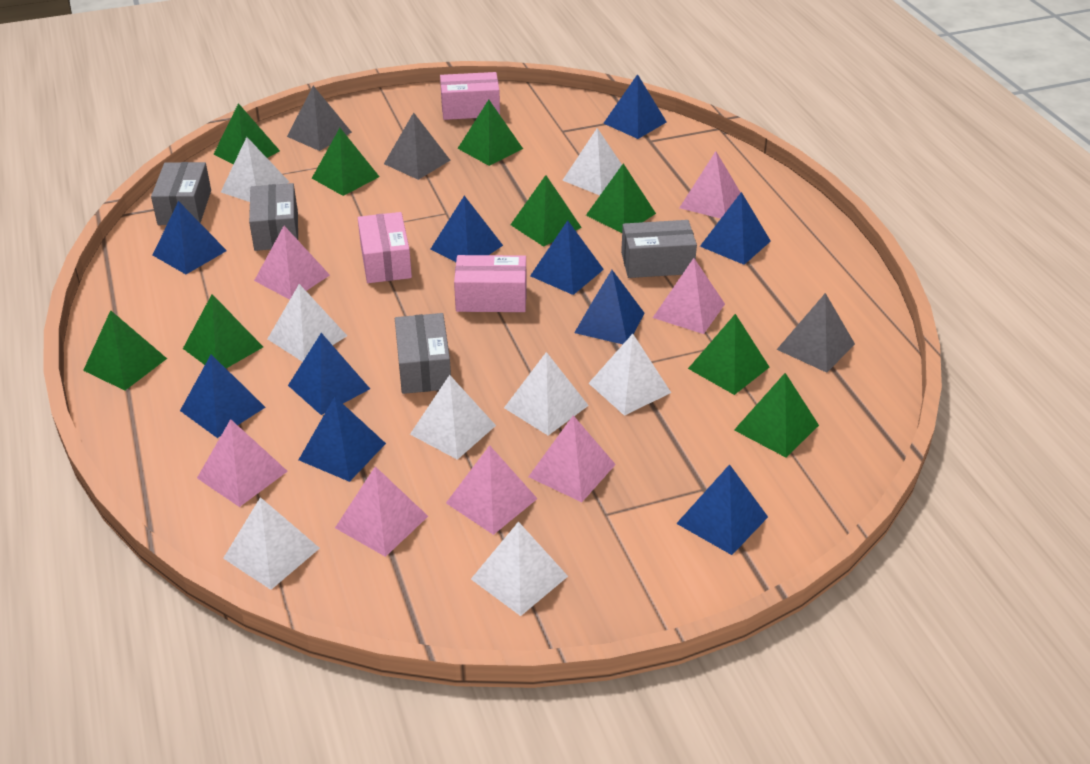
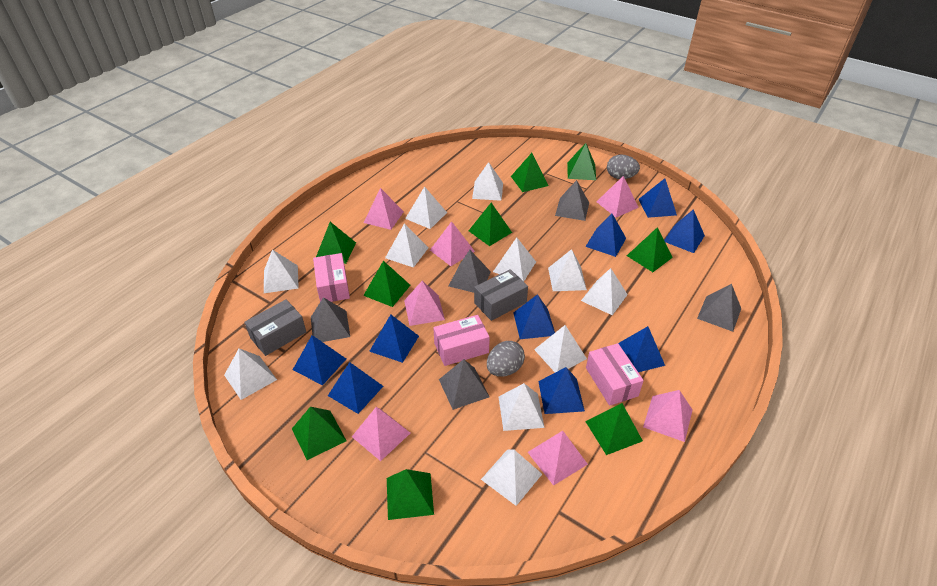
blue pyramid: [153,201,227,274] [180,355,266,438] [288,333,370,415] [299,397,386,482] [430,196,503,262] [530,220,604,295] [574,270,644,344] [603,74,667,139] [676,464,768,555] [700,192,771,265] = 10 -> [293,335,346,386] [328,362,383,414] [369,314,419,363] [513,294,555,339] [538,367,585,414] [585,213,626,257] [618,326,665,372] [639,178,677,218] [664,209,705,253] = 9
grey box: [151,162,211,225] [249,183,298,251] [395,313,451,394] [621,220,697,278] = 4 -> [244,299,306,356] [474,269,528,321] = 2
grey egg: none = 0 -> [487,341,525,376] [607,155,640,179] = 2
grey pyramid: [287,86,352,151] [384,112,450,180] [777,293,855,373] = 3 -> [311,297,350,342] [439,359,489,410] [449,250,491,293] [555,180,589,221] [697,284,741,332] = 5
white pyramid: [221,137,289,202] [223,497,320,590] [268,284,347,362] [410,375,496,460] [471,522,568,616] [504,352,589,436] [562,128,622,195] [589,334,671,416] = 8 -> [224,348,277,400] [264,250,299,293] [385,223,429,268] [405,186,447,229] [472,162,503,201] [481,449,542,506] [493,238,536,282] [499,383,545,431] [534,325,587,372] [548,249,587,291] [581,268,628,315] = 11

